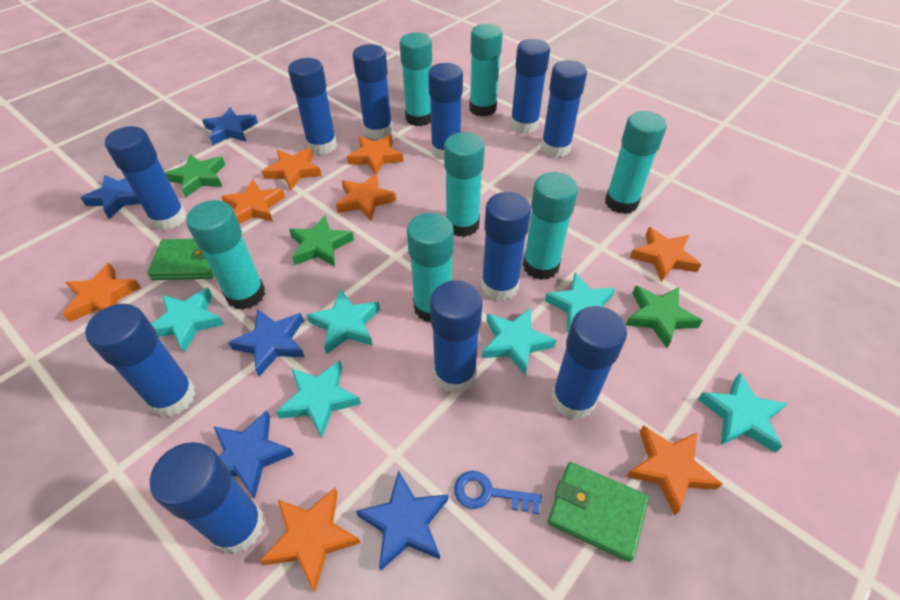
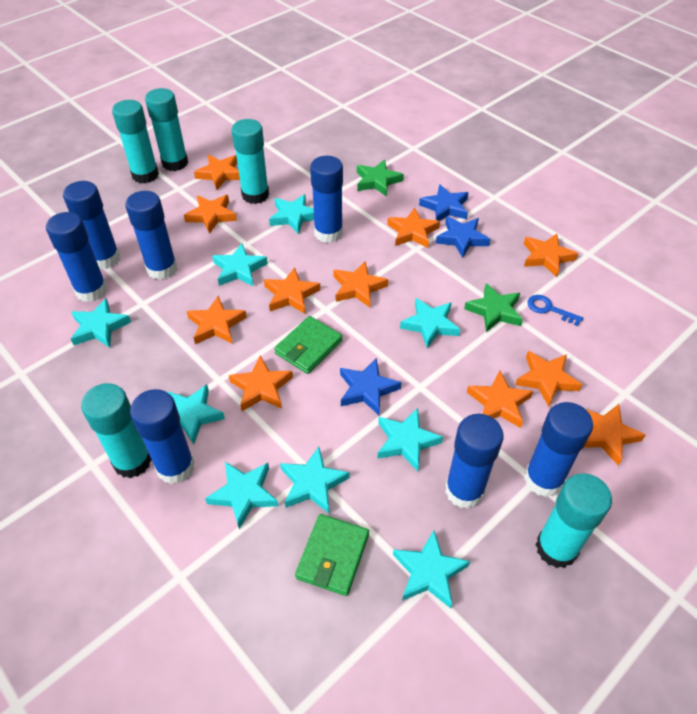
blue glue stick: [85,304,196,417] [105,126,187,231] [150,442,265,554] [288,58,337,155] [353,44,393,140] [428,63,463,160] [430,280,483,393] [481,192,531,301] [510,39,550,134] [541,60,587,158] [551,306,627,419] = 11 -> [46,212,107,302] [63,181,120,269] [125,191,177,280] [130,389,195,484] [310,156,343,243] [445,414,504,509] [524,402,593,497] = 7
blue star: [81,175,140,219] [202,107,258,145] [213,410,294,499] [228,309,305,377] [356,470,448,570] = 5 -> [340,358,401,415] [419,184,469,221] [436,216,490,258] = 3
green star: [165,154,225,197] [289,215,354,267] [626,286,703,348] = 3 -> [357,160,404,197] [464,283,523,332] = 2
orange star: [63,263,141,322] [221,179,285,224] [260,488,361,591] [262,148,321,190] [336,174,396,221] [347,135,403,174] [626,425,722,515] [630,227,701,282] = 8 -> [184,195,237,234] [186,296,247,344] [194,155,240,190] [229,356,293,411] [264,268,320,314] [333,262,388,308] [387,208,440,248] [467,371,533,428] [515,351,582,407] [524,234,578,277] [584,404,646,466] = 11
turquoise glue stick: [186,200,265,310] [400,33,432,126] [407,213,454,322] [444,132,485,237] [469,24,503,117] [523,172,578,280] [605,111,667,214] = 7 -> [81,383,152,478] [112,100,159,184] [145,88,188,171] [232,119,269,204] [536,473,612,568] = 5
turquoise star: [151,288,224,352] [276,360,361,437] [307,289,380,354] [482,308,556,375] [545,272,616,333] [698,373,788,453] = 6 -> [71,298,131,348] [167,384,225,445] [205,462,278,529] [212,243,268,287] [269,194,314,234] [280,447,349,513] [378,408,443,471] [393,530,470,608] [400,298,460,348] = 9

